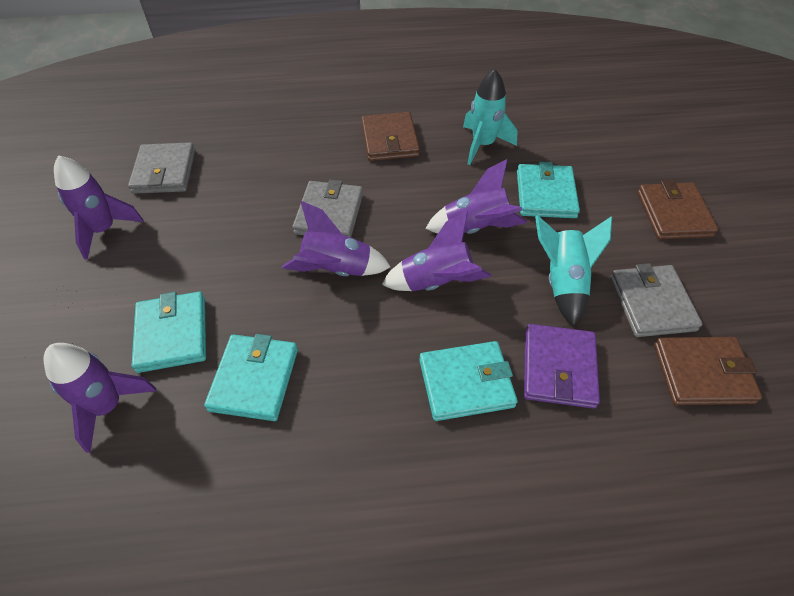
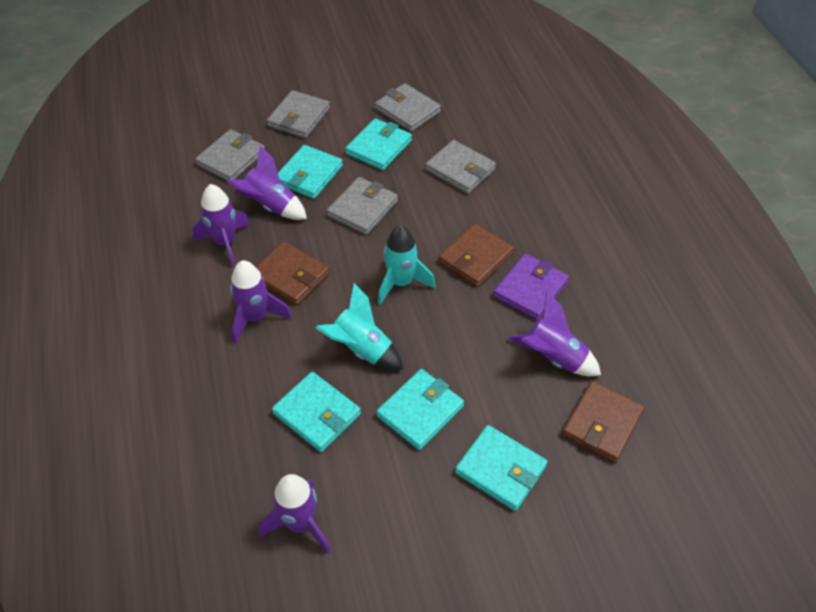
grey wallet: [128,142,195,194] [292,180,363,237] [610,263,703,337] = 3 -> [195,129,265,180] [267,90,330,138] [327,177,398,235] [375,83,441,132] [425,140,496,194] = 5
turquoise wallet: [132,292,206,373] [204,334,298,421] [419,341,518,421] [517,162,580,218] = 4 -> [272,372,361,452] [278,145,343,199] [345,118,412,170] [376,369,464,450] [455,425,548,511] = 5

